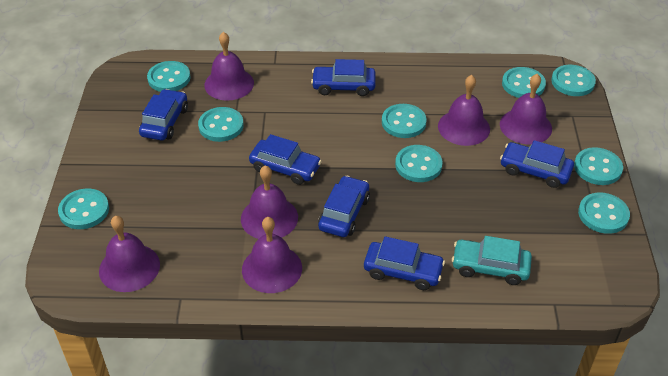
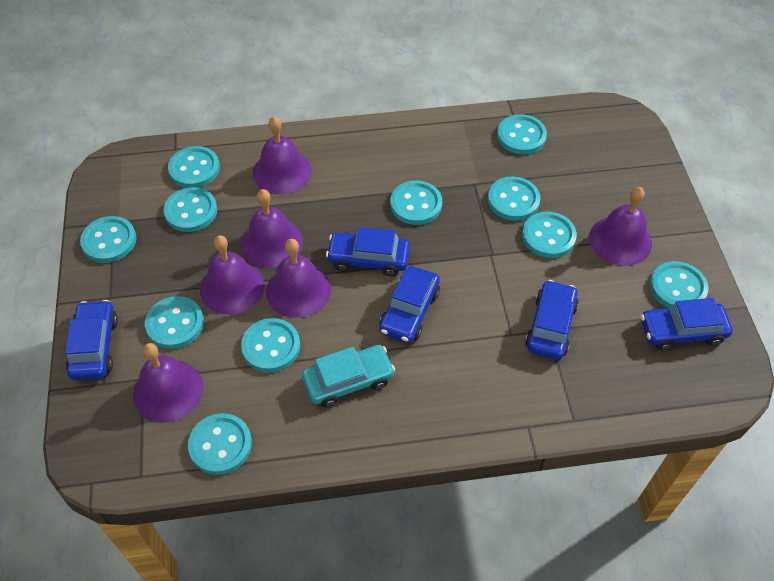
blue car: [139,89,188,141] [249,134,322,185] [311,59,376,96] [318,176,370,237] [364,236,445,290] [500,140,574,188] = 6 -> [65,300,118,380] [326,227,410,276] [379,266,440,343] [525,280,579,359] [641,298,733,350] = 5
turquoise button: [58,189,109,229] [147,61,191,92] [198,107,244,142] [382,104,427,138] [395,145,443,182] [502,67,546,98] [551,65,596,96] [574,147,623,185] [578,193,630,234] = 9 -> [80,216,137,263] [145,296,204,349] [163,187,217,232] [168,146,220,188] [188,413,252,475] [241,318,300,372] [390,180,442,225] [488,177,540,221] [497,114,547,154] [522,211,577,258] [650,261,709,308] = 11

